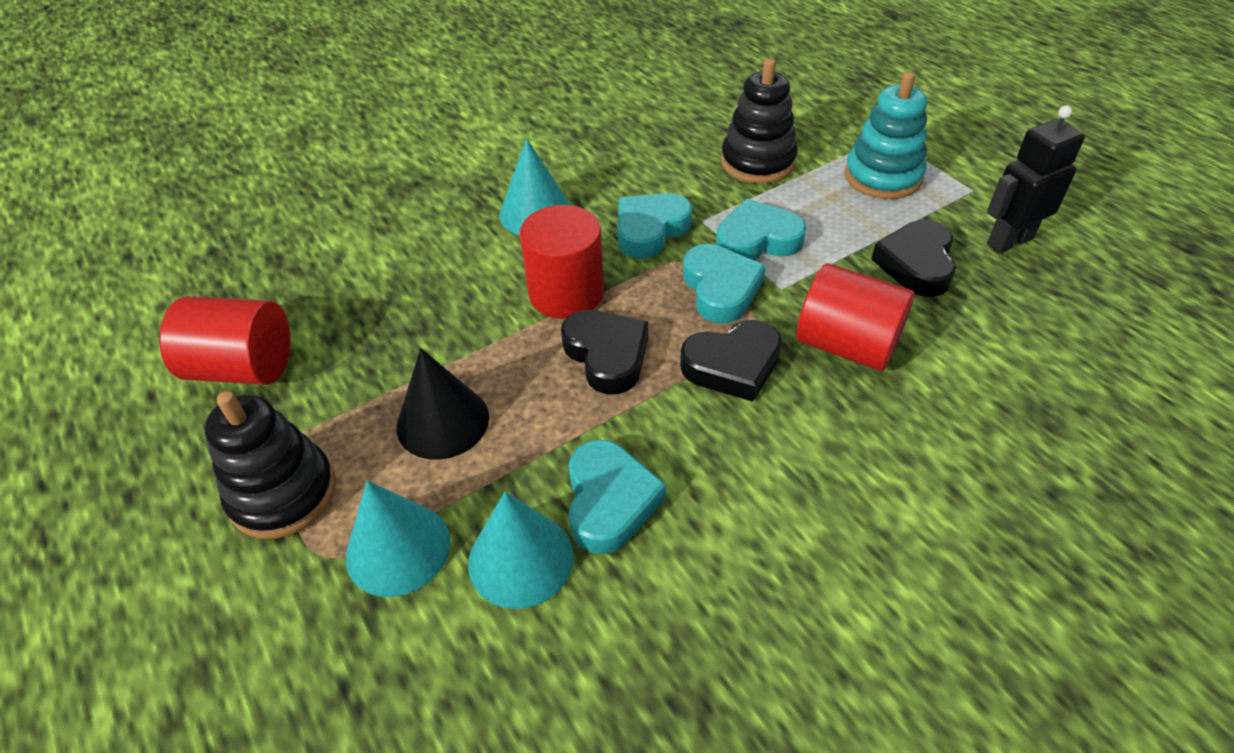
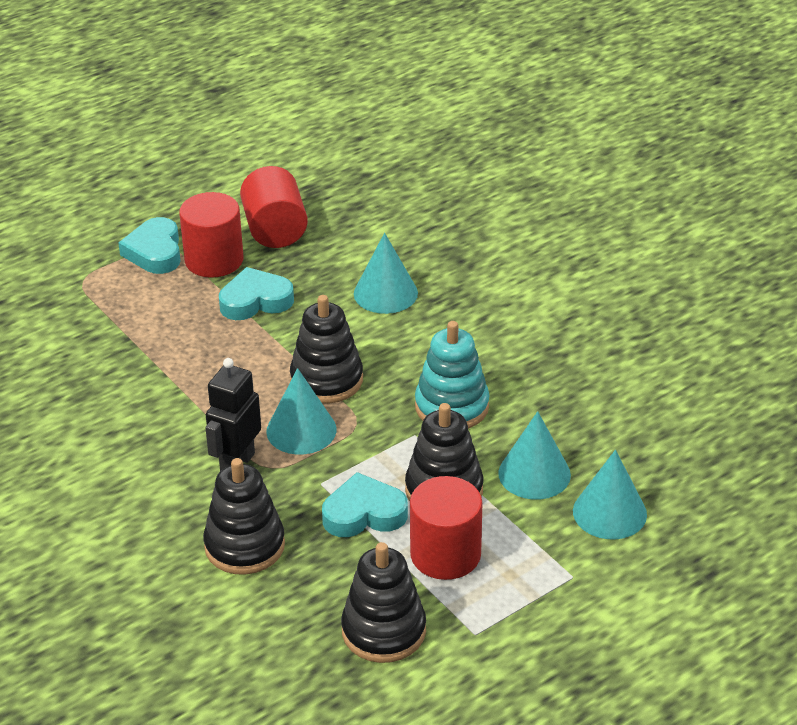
black cone: [397,348,489,460] = 1 -> none = 0
black heart: [561,310,648,394] [680,320,782,402] [871,220,956,297] = 3 -> none = 0
black stacking toy: [204,391,336,539] [721,58,798,184] = 2 -> [203,458,285,575] [290,295,363,404] [341,542,426,663] [405,403,483,501] = 4
turquoise cone: [345,480,450,597] [468,492,574,609] [499,139,571,235] = 3 -> [266,368,337,455] [354,233,418,314] [498,411,571,500] [573,450,647,539] = 4
turquoise heart: [568,440,666,554] [618,193,692,259] [683,244,766,323] [716,199,807,261] = 4 -> [118,217,181,274] [219,267,294,320] [322,472,408,537] = 3

